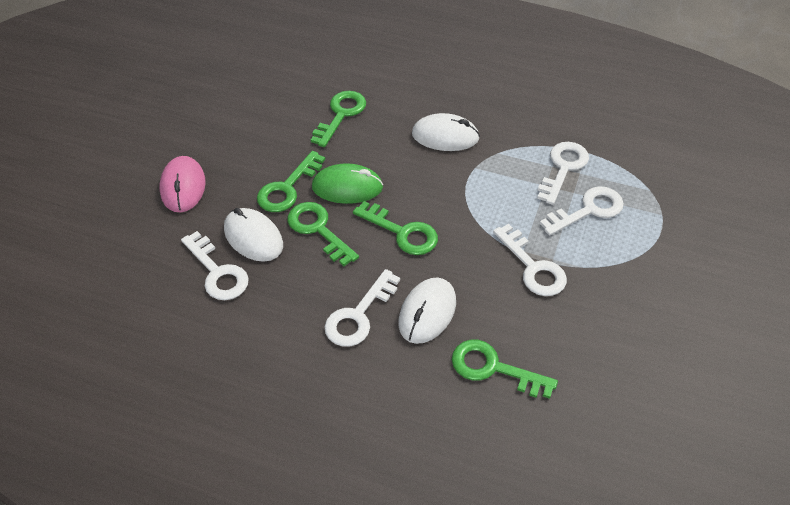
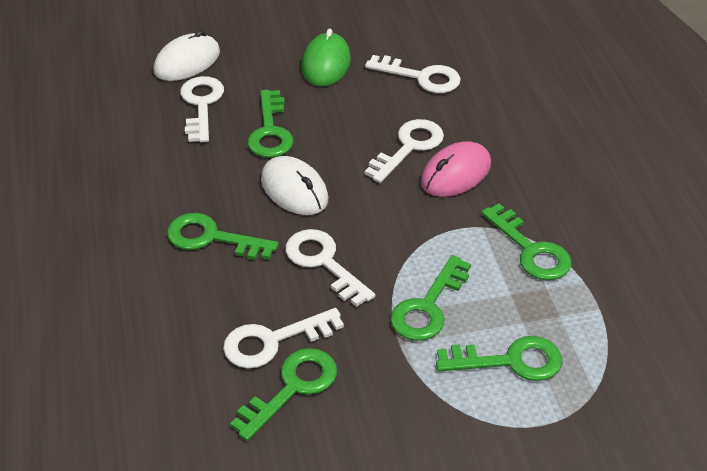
green key: [257,151,325,212] [287,202,359,266] [311,91,366,147] [353,201,438,255] [452,340,558,399] = 5 -> [167,213,279,260] [230,348,337,441] [248,90,294,158] [390,255,471,341] [436,336,563,381] [481,204,572,280] = 6
white mouse: [224,208,283,262] [398,277,456,344] [412,113,480,151] = 3 -> [153,30,220,81] [261,156,328,215] = 2

